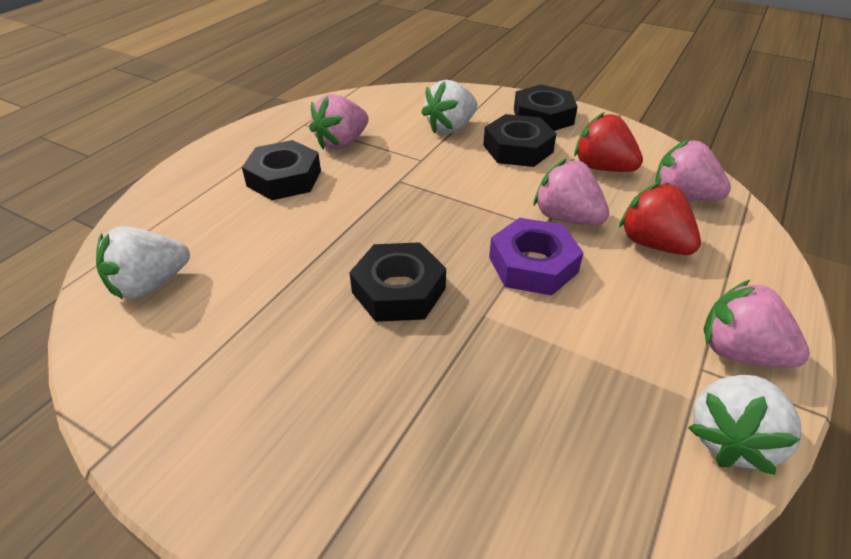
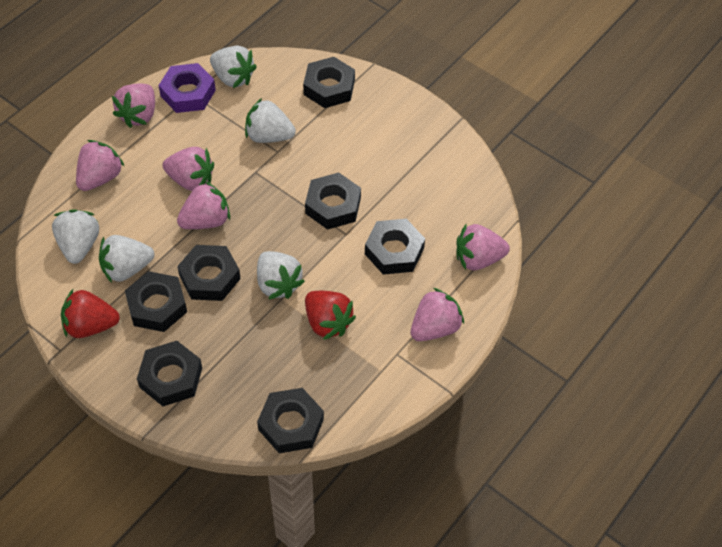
black nut: [242,140,321,200] [349,242,446,322] [483,114,557,167] [514,84,578,131] = 4 -> [125,271,187,332] [137,341,202,406] [177,245,241,301] [257,388,324,453] [303,57,355,108] [305,173,361,230] [365,219,425,275] = 7
pink strawberry: [309,94,369,150] [534,159,609,225] [655,139,731,201] [704,279,810,368] = 4 -> [76,140,125,191] [112,84,155,128] [163,147,214,191] [177,181,230,229] [411,288,464,341] [456,224,510,270] = 6
white strawberry: [96,226,190,300] [421,80,477,134] [688,375,802,475] = 3 -> [52,209,99,264] [99,235,154,283] [210,46,257,88] [245,98,296,143] [257,251,305,299] = 5

